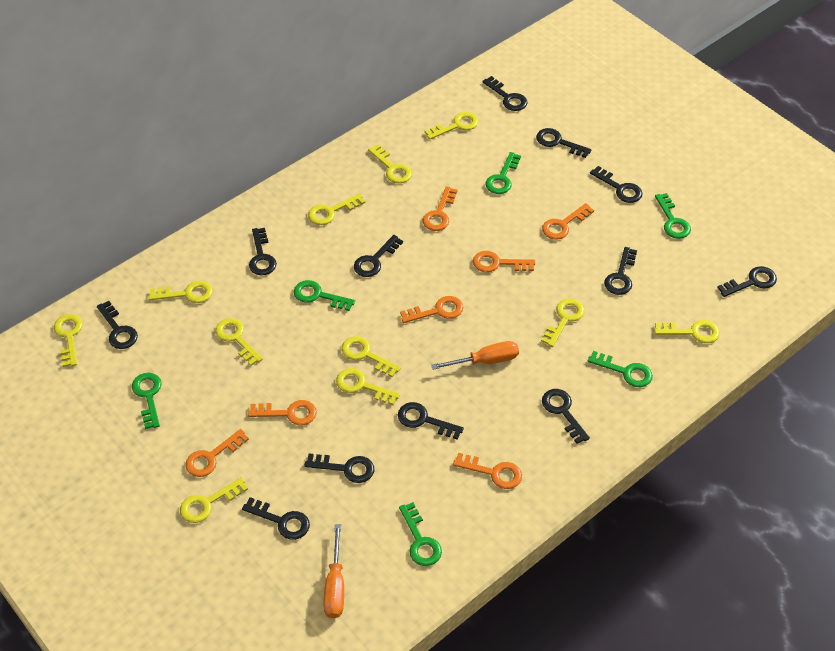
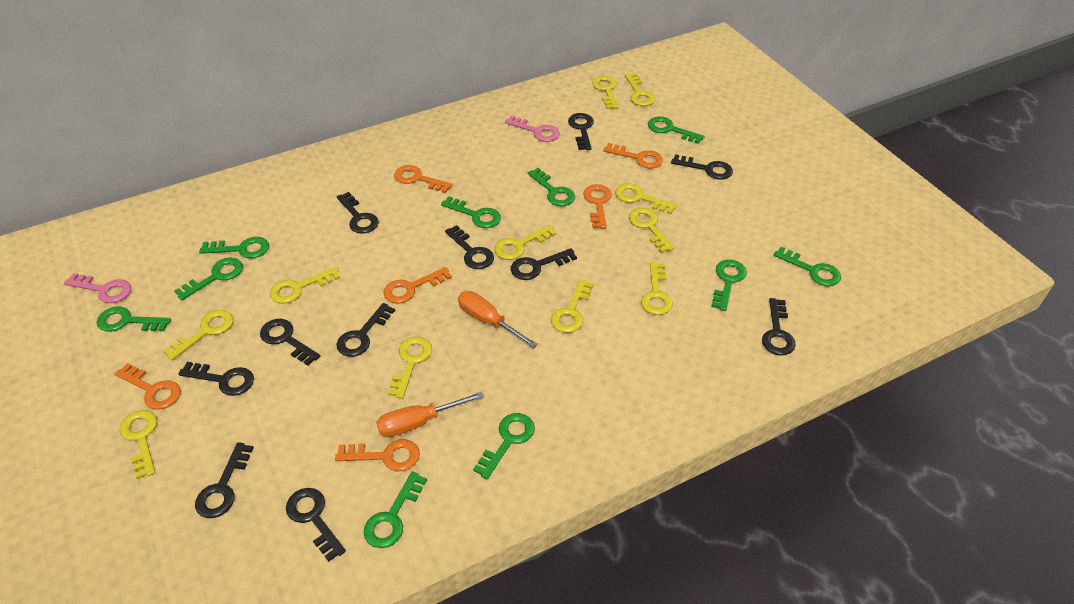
black key: [97,301,138,349] [242,497,310,540] [249,228,277,275] [304,454,374,483] [354,235,403,277] [398,402,464,440] [482,76,528,111] [536,128,592,158] [542,389,590,444] [590,166,642,203] [604,247,637,295] [717,266,777,297] = 12 -> [178,362,254,396] [195,442,254,518] [260,319,320,366] [286,488,346,562] [337,192,379,234] [337,303,395,357] [445,225,494,269] [511,248,577,280] [568,113,594,150] [671,154,733,180] [762,298,796,356] = 11
green key: [132,373,162,429] [294,280,355,311] [399,502,442,566] [486,152,521,194] [587,351,653,387] [655,193,691,239] = 6 -> [96,306,171,332] [175,258,243,301] [199,237,269,259] [363,471,427,548] [441,196,501,228] [473,413,535,479] [528,168,575,206] [648,116,704,144] [711,259,747,311] [773,246,841,287] = 10
orange key: [185,429,249,477] [248,400,317,425] [400,296,463,323] [423,186,457,231] [453,453,522,489] [473,251,535,272] [542,203,594,240] = 7 -> [115,363,181,410] [335,439,420,471] [384,267,452,304] [394,165,453,193] [583,184,612,229] [603,143,663,168] = 6
pink key: none = 0 -> [64,273,131,303] [505,115,560,142] = 2

